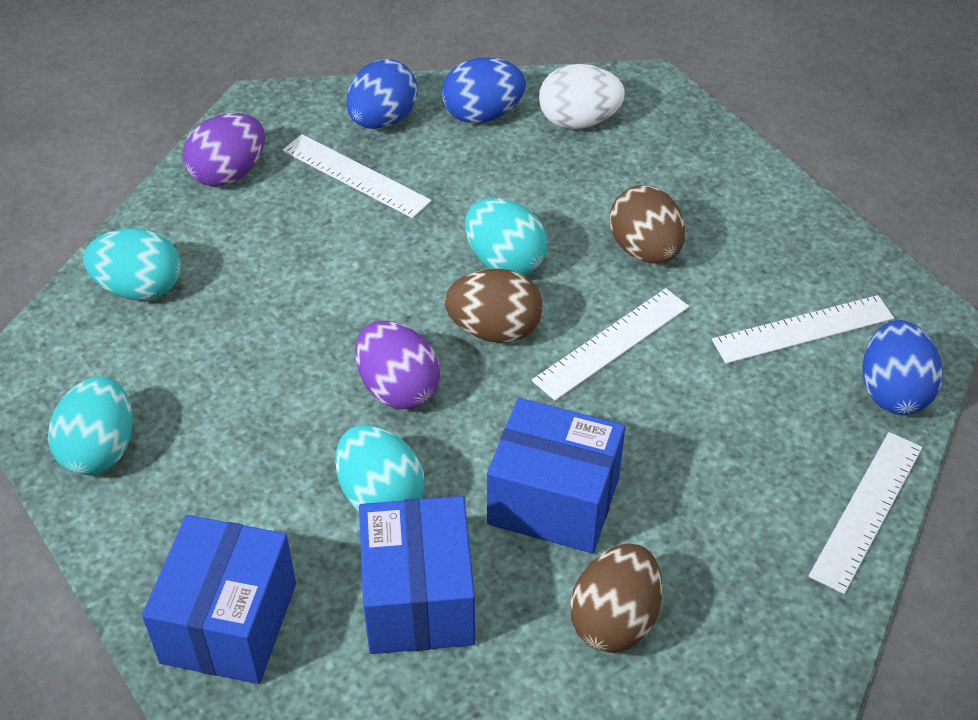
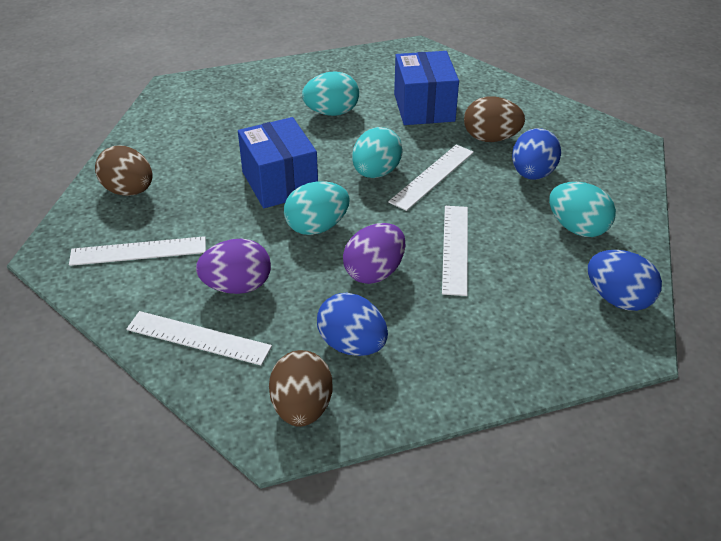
blue box: [142,515,296,684] [359,496,475,654] [487,398,625,553] = 3 -> [238,117,318,208] [394,51,459,125] = 2
white egg: [539,64,625,129] = 1 -> none = 0

